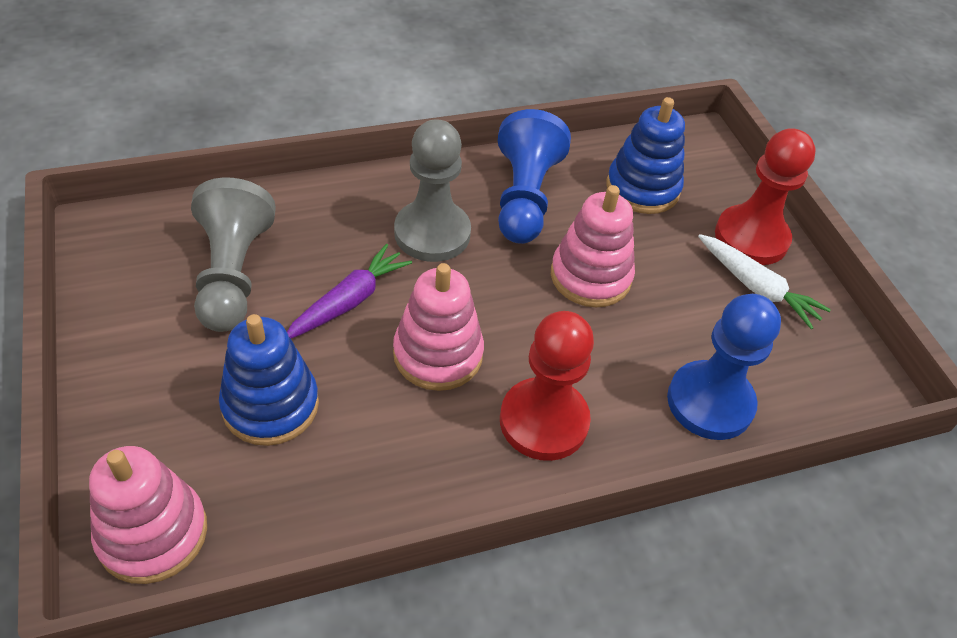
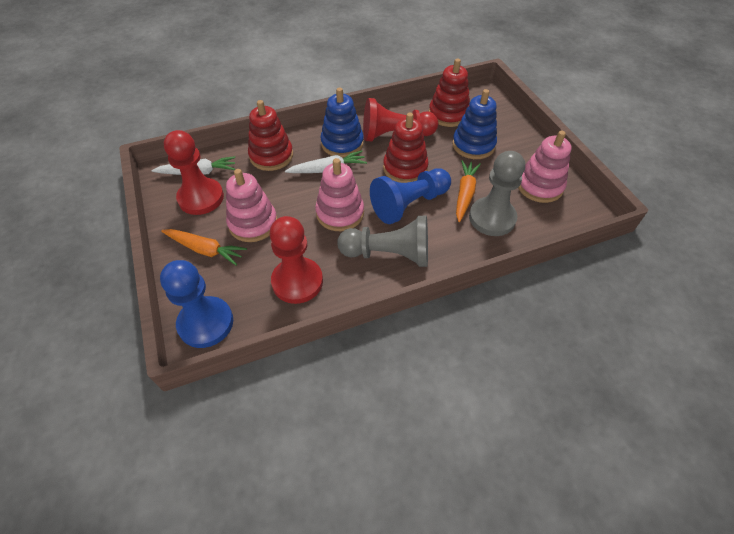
orange carrot: none = 0 -> [161,229,247,265] [456,160,481,222] = 2
purple carrot: [287,244,412,339] = 1 -> none = 0
red pawn: [500,311,594,461] [715,128,816,265] = 2 -> [164,130,224,215] [270,216,323,304] [363,98,438,141] = 3
red stacking toy: none = 0 -> [248,100,293,171] [383,113,429,183] [429,59,470,127] = 3
white carrot: [698,234,831,329] = 1 -> [151,156,235,175] [285,150,367,173] = 2

